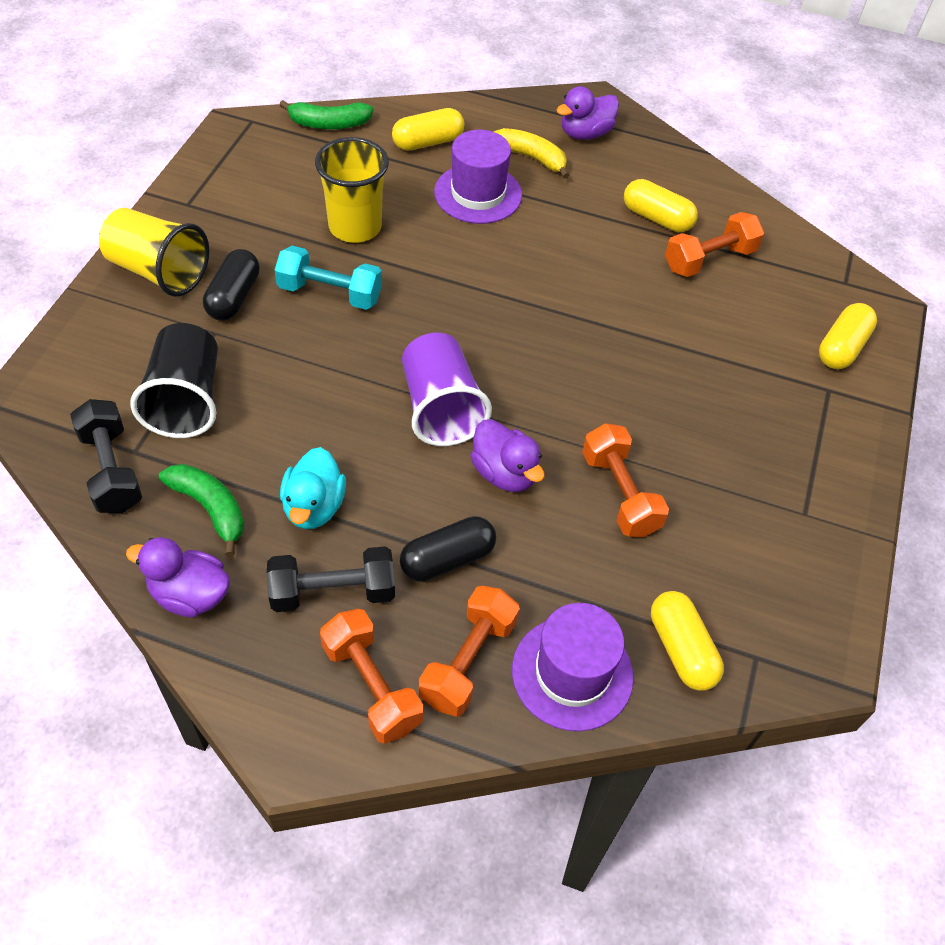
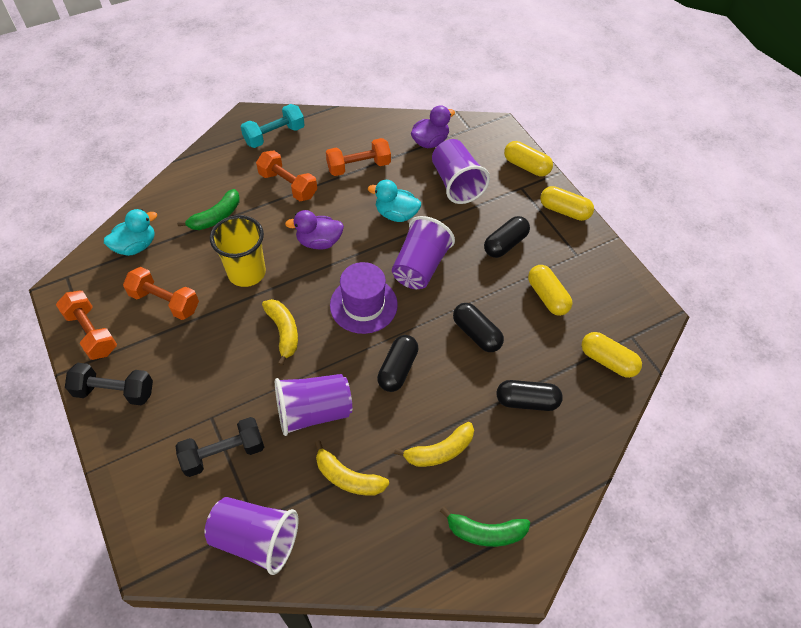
black capsule: [203,249,260,321] [400,516,496,582] = 2 -> [377,335,418,392] [453,303,504,352] [484,216,530,258] [496,380,563,411] = 4
black cup: [130,323,218,438] = 1 -> none = 0
purple cup: [402,333,492,446] = 1 -> [204,497,299,575] [275,374,352,436] [392,216,455,289] [432,139,490,204] = 4
purple duck: [126,537,230,618] [470,419,544,492] [557,86,619,140] = 3 -> [285,210,344,249] [411,105,455,148] = 2
purple hat: [434,130,522,224] [512,603,634,731] = 2 -> [330,262,398,334] = 1
turquoise duck: [280,447,346,529] = 1 -> [104,209,157,256] [368,180,421,222] = 2
yellow banana: [494,128,569,179] = 1 -> [262,299,298,366] [315,440,389,496] [394,422,474,467] = 3
yellow cup: [99,208,209,296] [315,137,389,243] = 2 -> [210,215,266,287] = 1

